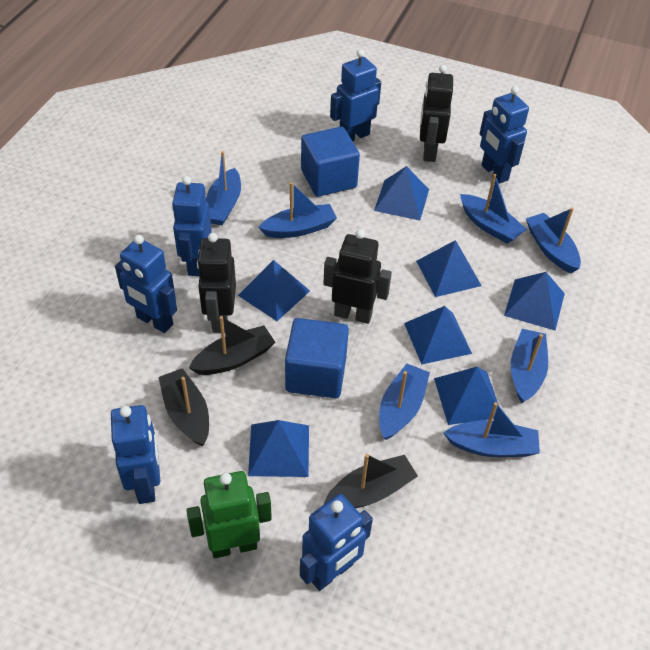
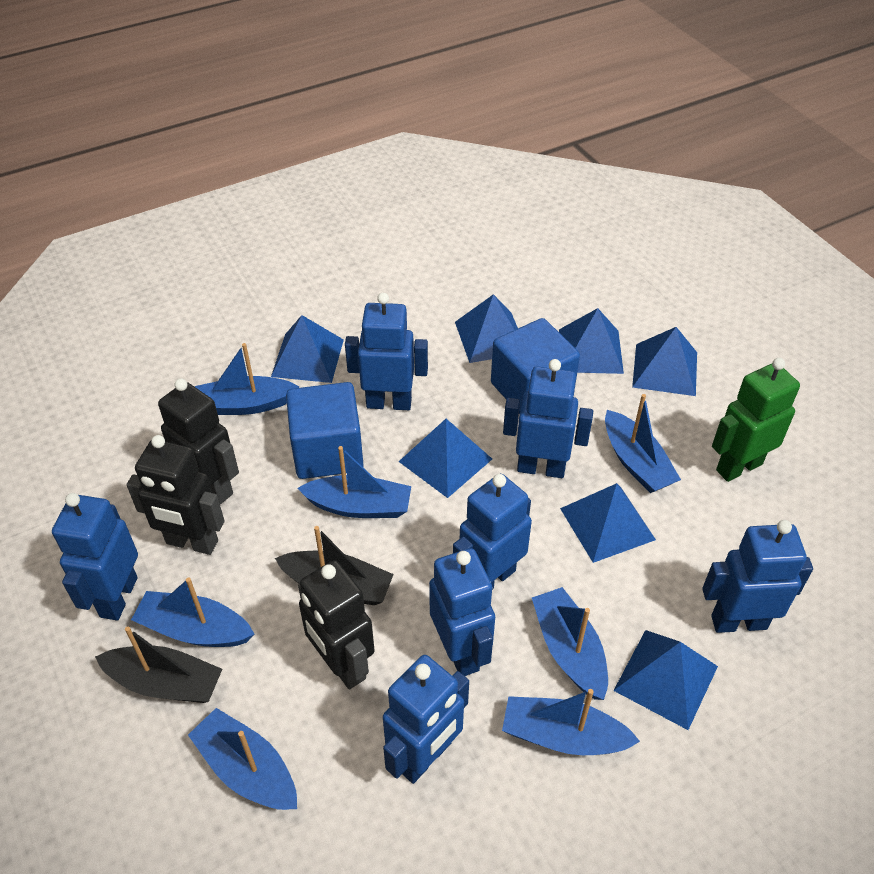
black boat: [158,368,209,446] [189,316,275,375] [324,454,418,508] = 3 -> [95,627,222,703] [275,526,394,605] = 2
blue robot: [111,405,160,504] [115,235,177,333] [172,176,212,276] [300,494,373,591] [330,49,381,141] [480,86,529,184] = 6 -> [52,493,138,620] [345,293,428,410] [383,655,469,784] [429,548,495,676] [453,474,532,590] [503,359,593,478] [702,520,813,633] = 7

